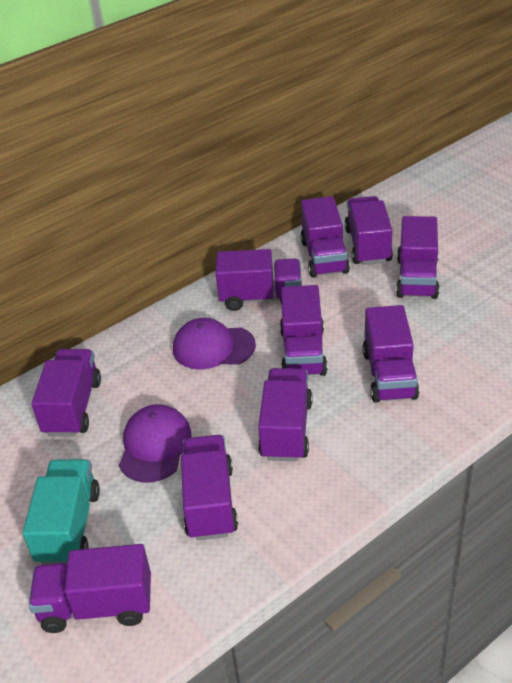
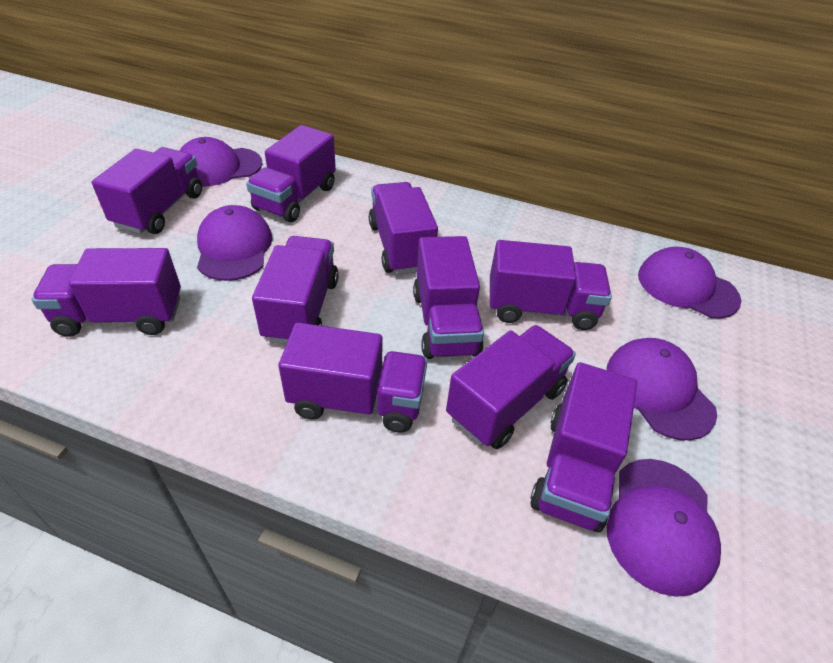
purple cap: [119,404,192,483] [173,318,256,370] = 2 -> [180,137,263,187] [197,205,272,281] [606,459,721,597] [607,338,717,440] [638,247,741,318] = 5
turquoise truck: [23,459,100,565] = 1 -> none = 0

